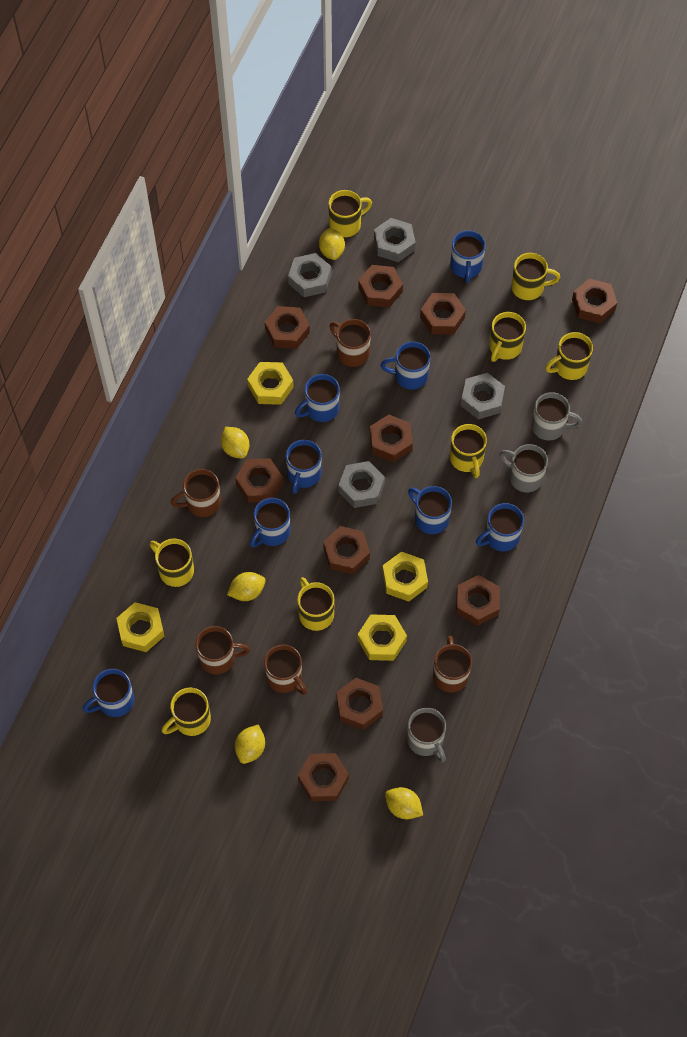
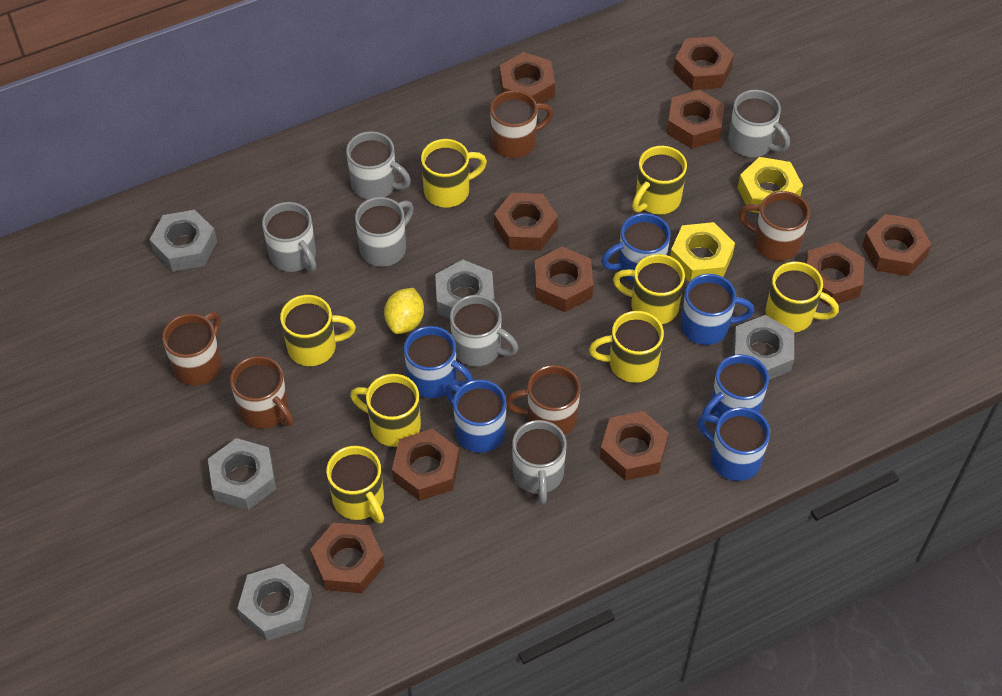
blue mug: [83,669,134,717] [250,498,291,548] [286,440,321,494] [295,374,340,422] [381,342,430,390] [408,486,452,534] [450,231,486,283] [476,503,524,551] = 8 -> [404,326,473,398] [445,380,506,453] [601,213,671,281] [681,274,754,345] [697,407,770,481] [702,354,769,418] = 6
grey mug: [407,708,446,763] [499,444,548,492] [531,392,582,441] = 3 -> [262,202,316,272] [346,131,411,200] [355,197,414,267] [450,295,519,367] [512,420,566,504] [728,90,790,157] = 6
grey nut: [288,253,331,297] [339,461,385,508] [374,218,416,262] [461,373,505,419] = 4 -> [150,210,217,272] [208,438,276,510] [237,564,312,641] [435,260,494,319] [733,315,794,380] = 5
yellow lemon: [221,427,249,458] [227,572,266,601] [235,724,265,764] [319,228,345,260] [385,787,423,819] = 5 -> [384,288,424,334] = 1
yellow nut: [116,602,164,652] [247,362,294,405] [358,614,407,661] [382,552,428,602] = 4 -> [670,222,735,282] [738,157,803,213] = 2

